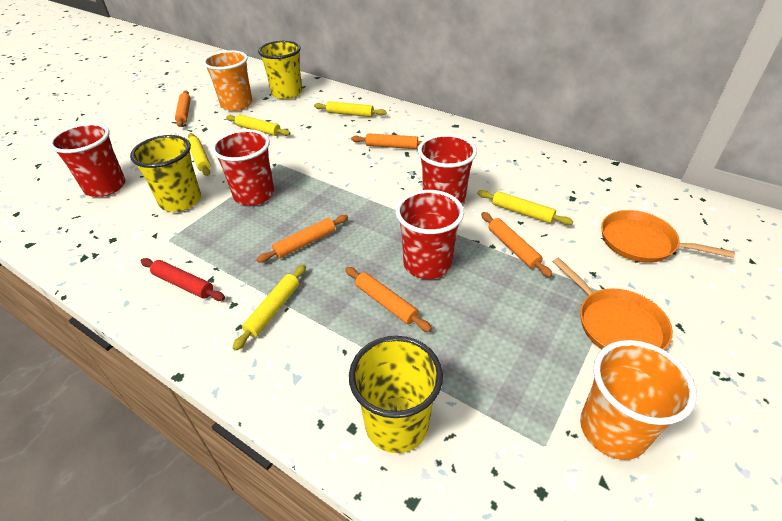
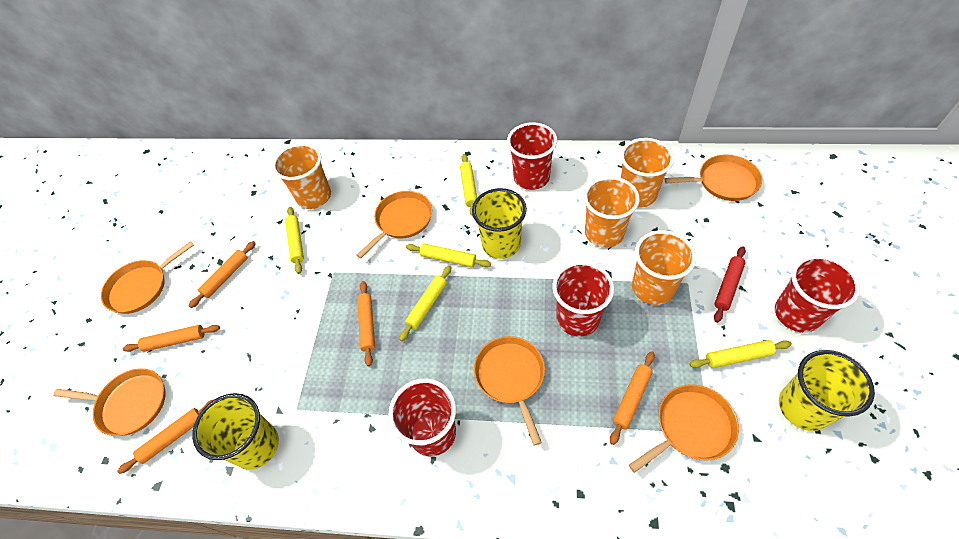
orange cup: [203,50,252,111] [580,340,697,460] = 2 -> [272,143,331,209] [584,176,640,248] [620,138,674,207] [632,230,696,305] = 4
orange pan: [552,258,673,350] [601,210,735,263] = 2 -> [53,368,165,436] [101,241,194,314] [356,191,432,259] [474,336,545,446] [629,384,739,473] [665,154,762,201] = 6

